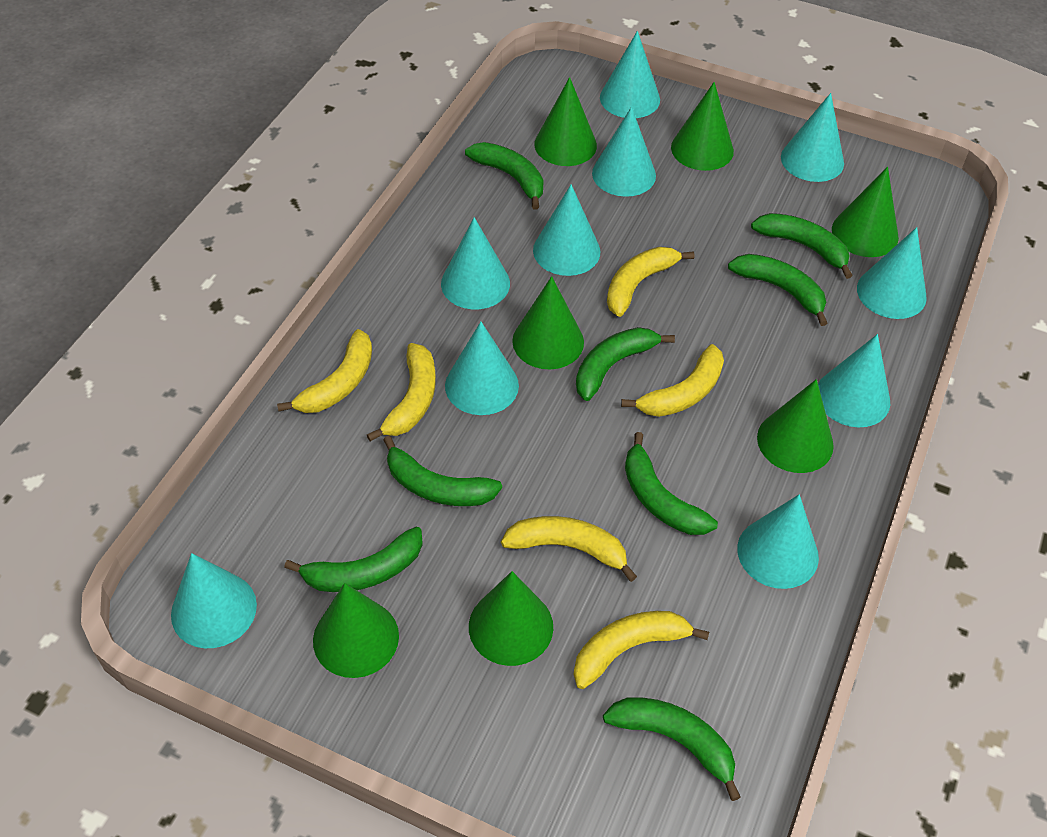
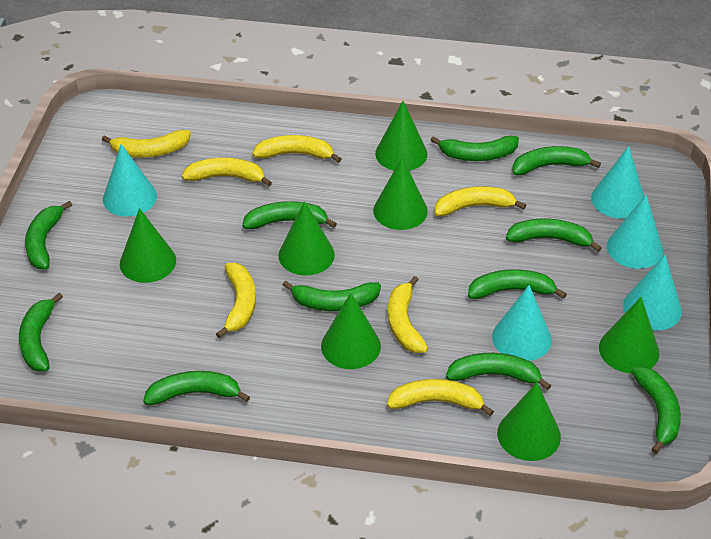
green banana: [284,527,423,592] [383,436,502,506] [465,142,544,210] [576,327,675,401] [603,697,741,801] [625,432,718,535] [728,254,827,326] [751,213,853,279] = 8 -> [19,293,63,371] [25,201,72,269] [143,371,250,405] [242,201,337,229] [283,281,381,311] [430,136,519,161] [446,353,551,390] [468,269,567,299] [506,219,602,252] [512,146,601,175] [631,367,681,454] = 11
turquoise cone: [171,553,257,648] [441,217,510,309] [445,322,519,415] [533,184,600,276] [592,107,656,197] [600,31,660,118] [737,494,819,589] [781,93,844,182] [818,334,890,427] [857,227,927,319] = 10 -> [103,144,157,216] [492,285,552,361] [591,146,644,219] [607,195,663,269] [623,255,682,330] = 5
yellow banana: [277,329,372,413] [367,343,436,441] [501,516,637,582] [573,611,709,689] [607,247,694,317] [621,344,724,417] = 6 -> [102,130,191,158] [182,157,272,187] [216,263,256,338] [252,135,341,163] [387,379,494,416] [388,276,428,353] [435,186,526,216] = 7

